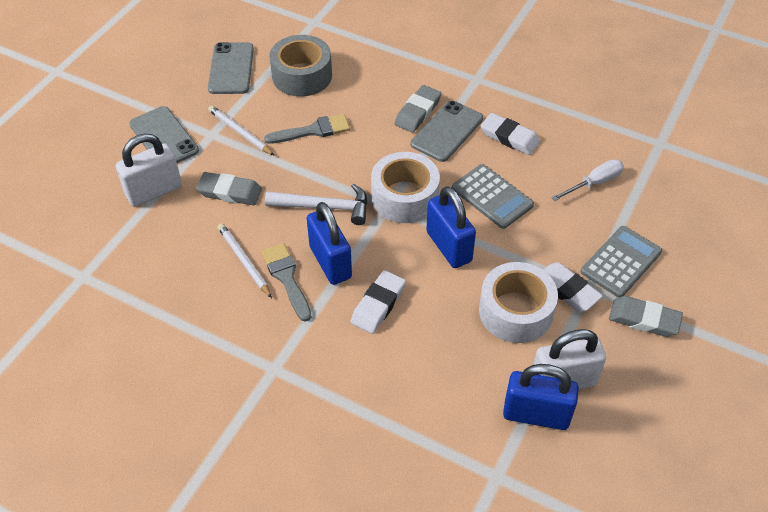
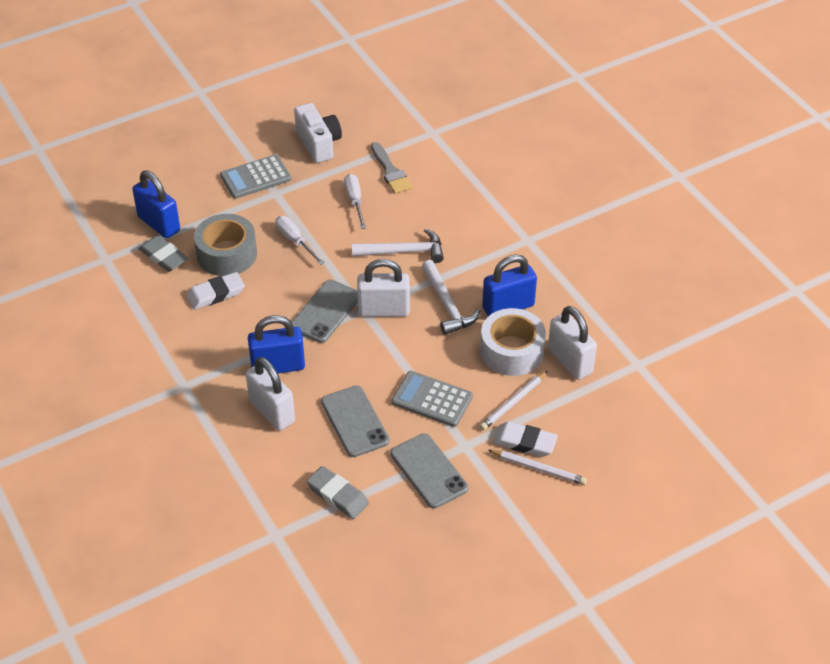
grey brush: [261,243,312,322] [264,114,350,144] = 2 -> [371,142,413,194] = 1
grey eraser: [196,172,262,205] [394,85,442,133] [609,296,683,337] = 3 -> [139,235,188,272] [307,466,369,519] = 2
white camera: none = 0 -> [294,103,342,163] = 1
white eraser: [351,270,406,334] [481,113,540,155] [544,262,603,312] = 3 -> [186,272,245,310] [493,422,558,457] = 2
white hammer: [265,183,367,225] = 1 -> [352,229,444,263] [422,260,480,335] = 2
white padlock: [116,134,182,207] [533,329,606,389] = 2 -> [246,357,295,431] [357,259,410,317] [548,306,597,380] = 3
white screwdriver: [552,159,624,201] = 1 -> [276,216,325,265] [344,174,366,229] = 2
white tape: [371,152,440,223] [479,262,558,343] = 2 -> [480,308,546,376] = 1

